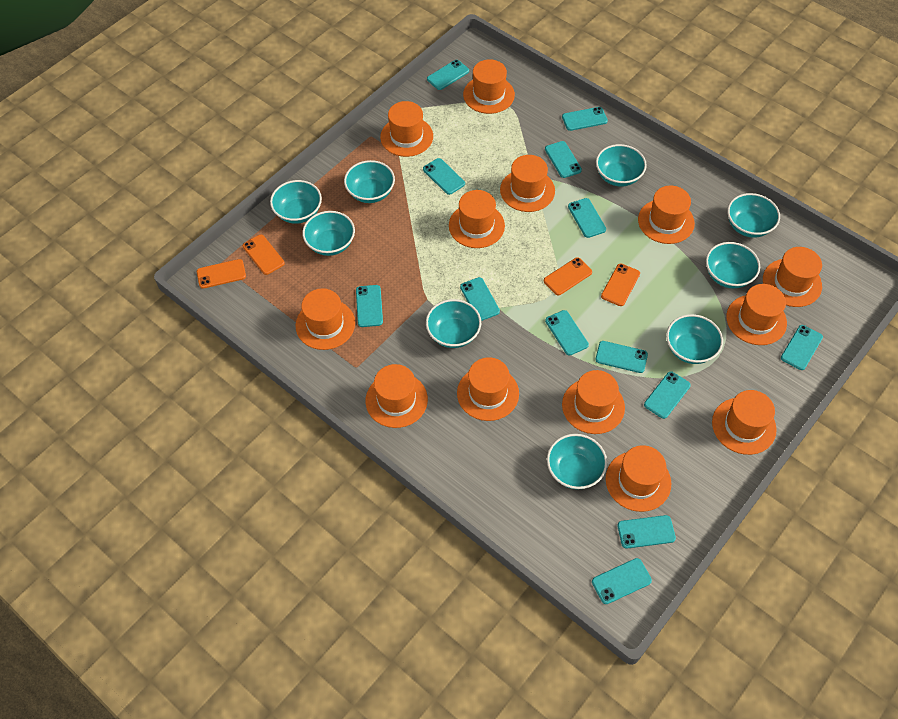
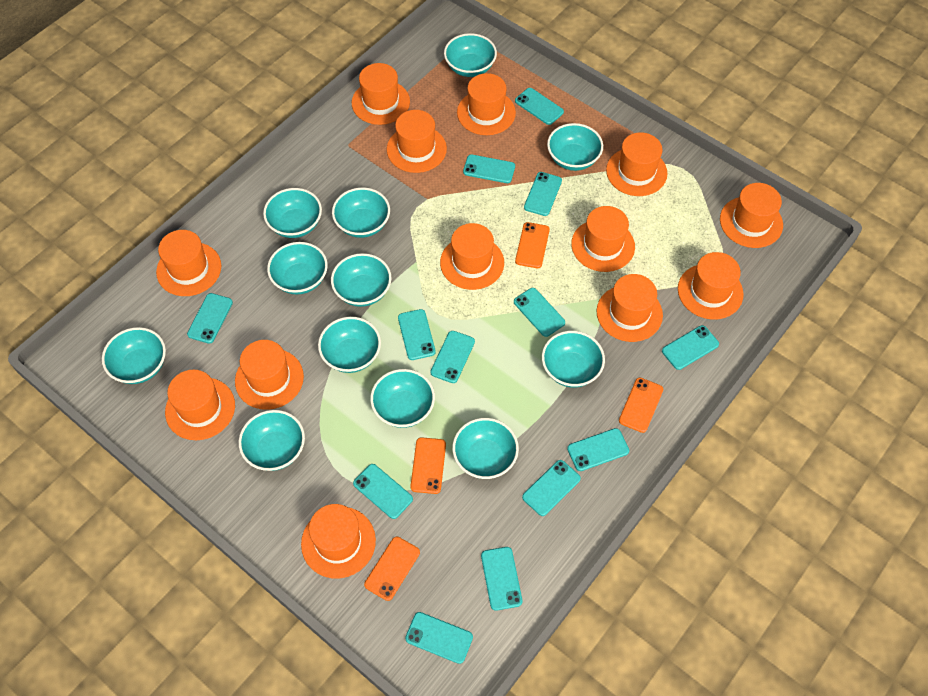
turquoise bowl: [270,180,322,224] [302,211,355,256] [344,160,395,203] [426,299,481,348] [547,434,607,489] [596,144,647,187] [666,314,723,364] [706,242,760,288] [727,193,780,238] = 9 -> [102,327,166,384] [239,410,305,471] [263,188,322,238] [267,242,328,294] [318,317,381,373] [331,253,391,307] [332,188,390,238] [370,369,435,428] [444,33,497,77] [452,418,519,479] [542,331,605,388] [547,123,603,171] = 12

